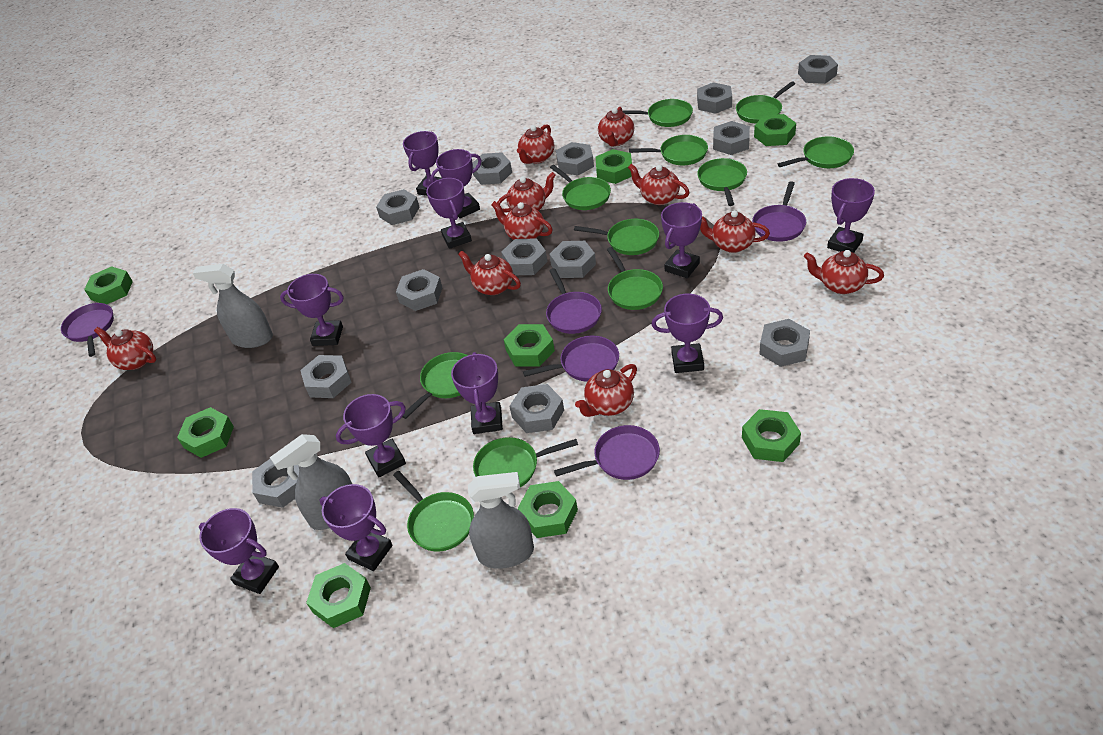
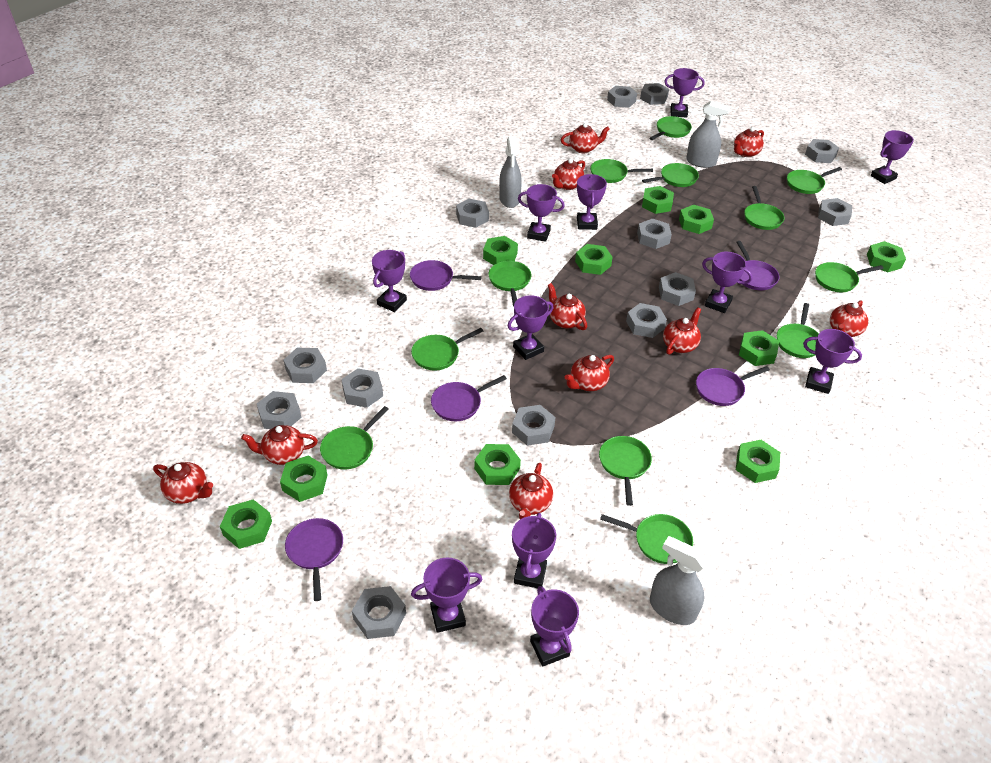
green nut: [84,266,133,304] [177,407,234,458] [306,563,371,628] [504,324,555,367] [518,481,578,538] [596,149,632,184] [742,409,801,462] [754,114,796,146] = 8 -> [220,499,272,549] [280,455,328,502] [474,444,521,485] [483,236,518,265] [575,244,613,275] [642,186,674,214] [679,205,714,234] [736,440,780,483] [739,330,779,366] [867,241,906,273] = 10
green pan: [393,471,474,551] [402,352,468,419] [473,437,578,487] [550,165,611,210] [574,219,659,255] [607,247,663,310] [622,99,693,127] [629,135,708,165] [697,158,747,206] [736,81,795,124] [778,136,854,168] = 11 -> [320,406,389,469] [411,328,483,370] [488,261,531,306] [590,159,653,183] [599,436,652,506] [600,514,693,564] [642,163,699,187] [649,116,692,140] [744,186,784,230] [777,303,819,358] [787,167,842,194] [815,262,884,292] = 12

